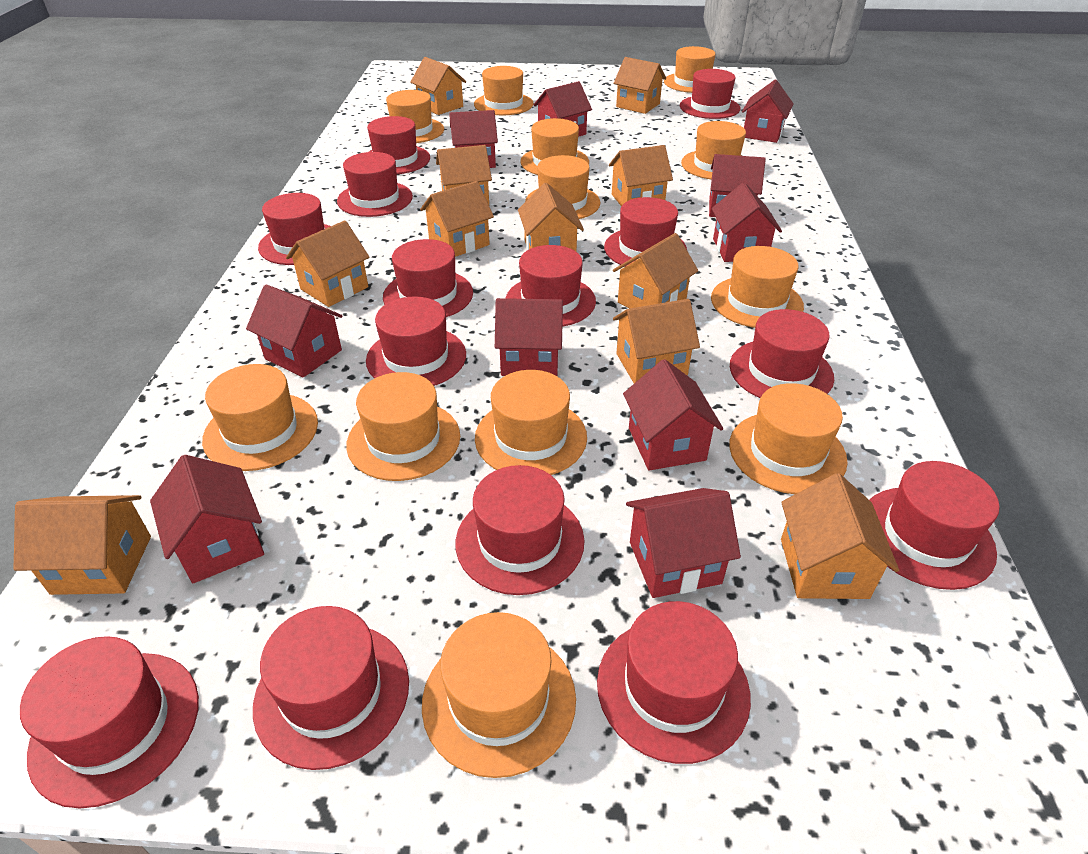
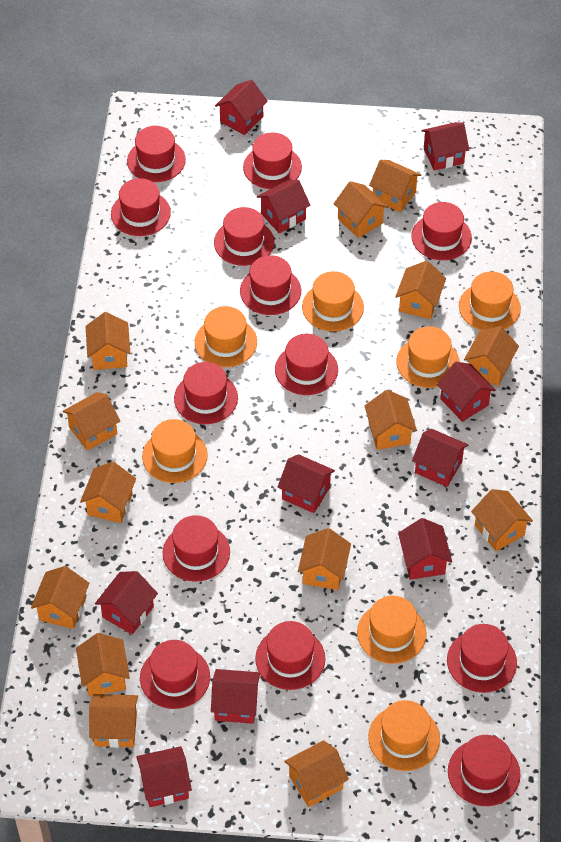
orange hat: [202,364,318,471] [346,372,460,481] [386,90,444,143] [422,612,576,778] [474,66,534,115] [475,370,587,475] [520,118,589,175] [525,155,601,219] [664,46,716,93] [681,121,746,180] [711,246,804,328] [729,383,848,494] = 12 -> [142,419,208,483] [195,306,257,367] [302,271,364,332] [357,596,427,664] [368,700,440,771] [396,326,460,388] [459,272,521,330] = 7
orange house: [14,495,151,595] [286,220,370,307] [411,57,466,115] [420,181,494,257] [436,145,492,205] [518,183,584,252] [609,145,673,207] [613,233,698,308] [613,299,700,383] [614,57,666,114] [781,473,899,599] = 11 -> [31,566,89,629] [63,392,120,451] [76,633,130,696] [80,462,136,523] [85,312,130,370] [89,694,138,748] [284,740,349,807] [298,528,351,590] [334,181,388,238] [365,390,417,450] [369,160,421,212] [395,261,446,319] [464,326,519,386] [471,489,533,551] = 14
red hat: [20,636,199,809] [253,606,409,770] [258,193,331,265] [337,152,413,217] [366,297,466,386] [367,116,430,174] [383,239,473,317] [456,465,585,595] [506,245,596,327] [597,601,751,764] [604,197,687,267] [680,69,740,119] [730,309,834,398] [869,461,999,590] = 14 -> [111,178,171,236] [127,126,186,182] [140,640,210,709] [163,515,230,582] [174,362,238,424] [214,207,274,266] [240,255,301,315] [243,133,302,189] [255,621,325,690] [275,334,338,395] [411,202,472,260] [447,624,517,693] [448,735,521,806] = 13

